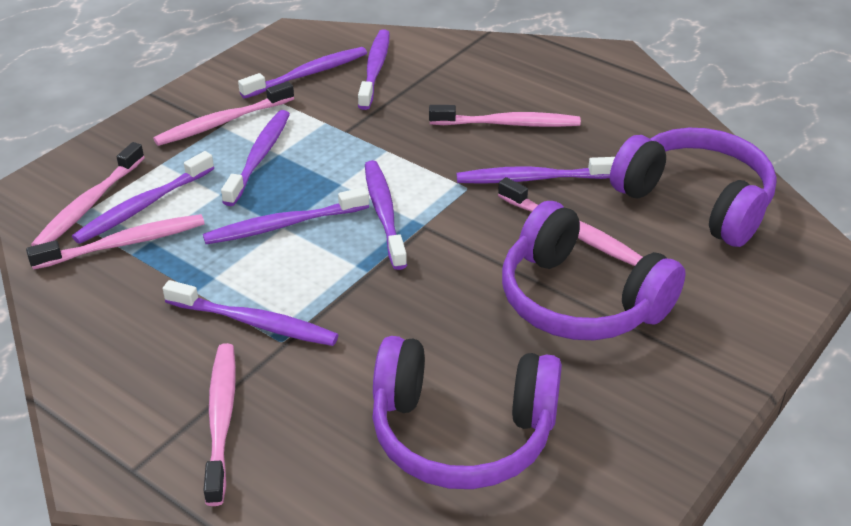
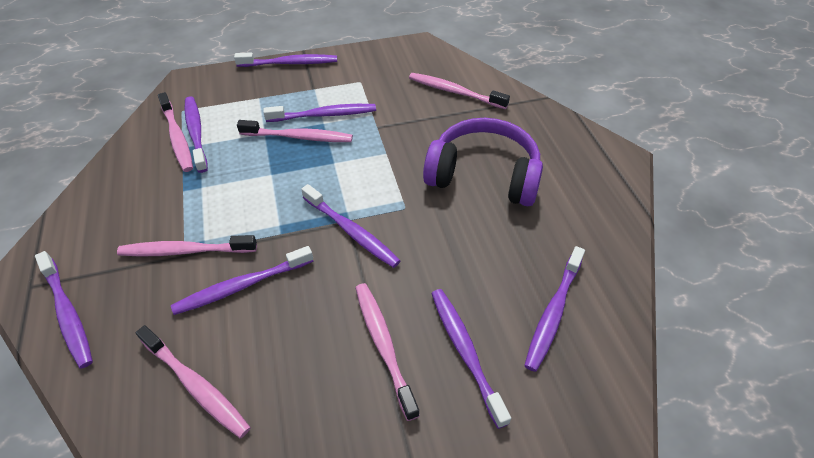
purple headphones: [372,336,562,489] [502,201,686,340] [610,128,777,247] = 3 -> [423,118,543,207] = 1

